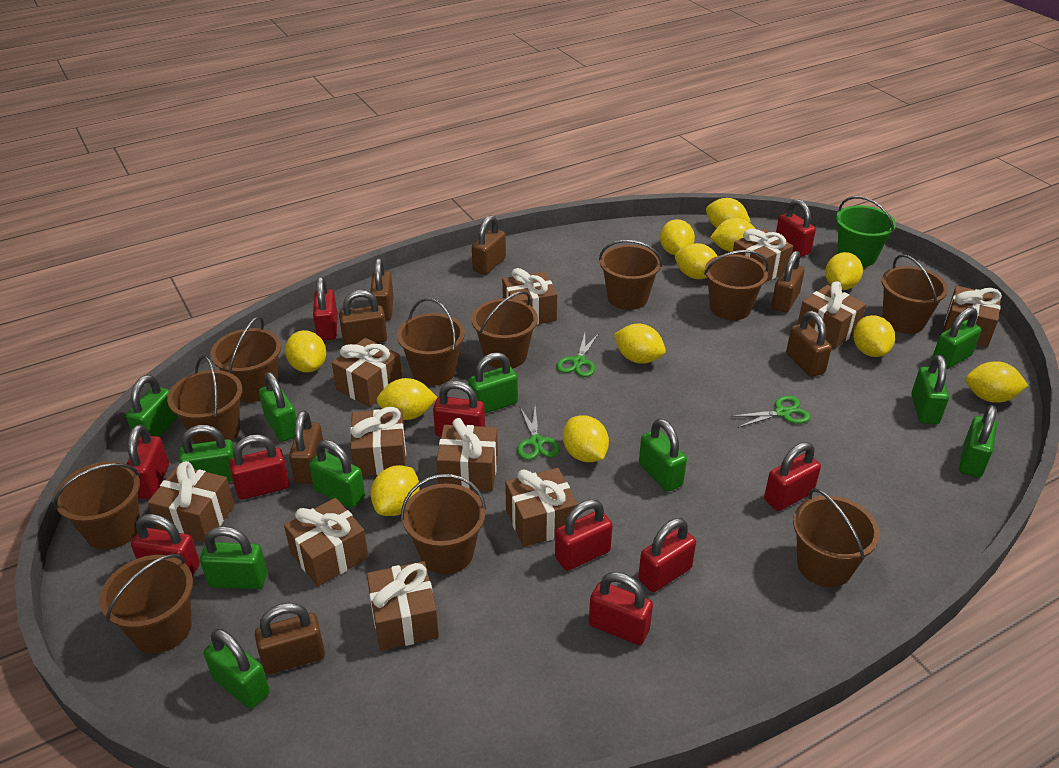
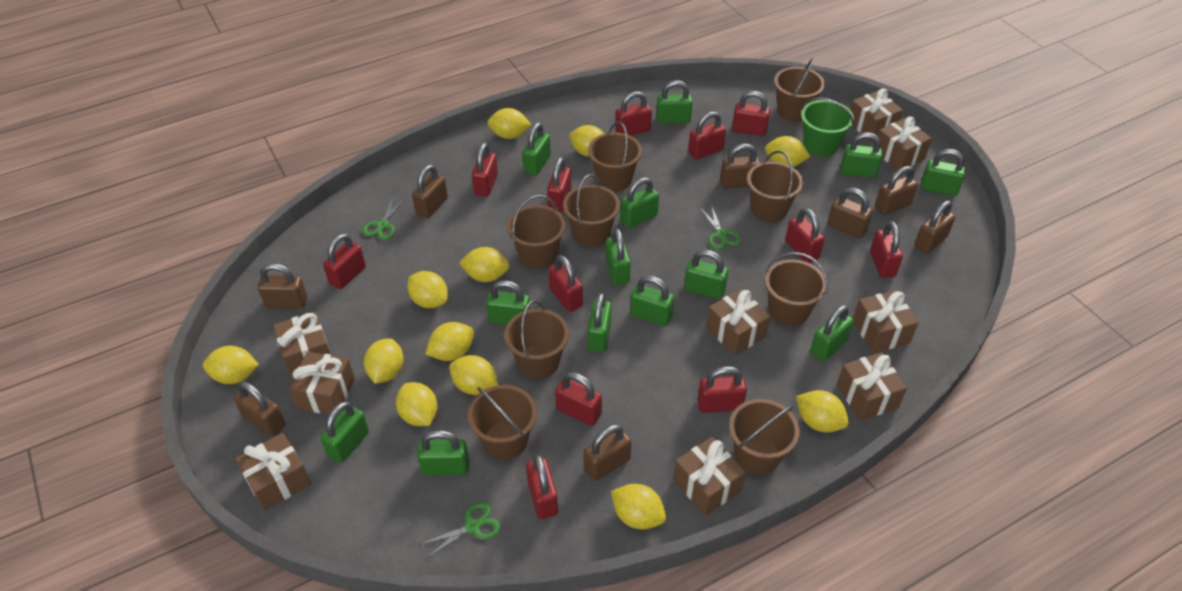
brown bucket: [53,461,140,550] [99,554,193,653] [167,355,242,444] [211,316,281,402] [397,298,465,386] [401,474,486,574] [471,291,538,369] [599,240,662,310] [704,250,769,320] [793,488,880,587] [882,254,948,334] = 11 -> [468,385,537,460] [505,300,569,379] [507,195,565,268] [563,174,620,247] [588,121,642,191] [729,399,800,475] [747,151,803,222] [765,252,828,326] [774,58,825,122] = 9
brown gift: [148,461,235,542] [284,498,369,587] [332,338,402,407] [350,407,406,476] [367,561,439,651] [436,418,498,491] [502,268,557,325] [505,468,578,547] [733,229,793,282] [797,281,866,348] [943,286,1002,347] = 11 -> [235,433,311,511] [273,311,330,378] [288,351,355,414] [673,437,746,516] [706,289,770,356] [837,353,907,421] [850,88,903,142] [853,291,918,353] [878,116,932,170] = 9
brown padlock: [255,603,325,674] [289,410,323,484] [339,290,387,346] [370,258,394,320] [472,215,506,275] [771,251,805,312] [786,311,832,377] = 7 -> [234,381,285,437] [258,263,307,309] [412,165,448,219] [584,424,631,481] [720,144,760,189] [827,188,872,238] [875,166,918,215] [915,201,955,253] = 8
green padlock: [126,375,178,439] [179,425,234,482] [200,526,267,589] [204,629,270,709] [259,372,296,442] [309,440,365,508] [468,352,518,413] [639,419,687,492] [911,355,949,424] [932,307,981,369] [959,405,997,478] = 11 -> [321,401,369,463] [417,430,469,476] [486,280,530,325] [522,122,551,175] [587,293,612,352] [606,228,631,285] [620,177,659,228] [630,276,674,326] [656,80,693,124] [684,250,728,299] [810,305,854,361] [841,132,882,178] [921,149,966,196] = 13
red padlock: [127,424,169,499] [131,514,200,576] [229,435,290,500] [313,277,338,340] [433,381,485,437] [555,500,613,571] [589,572,653,645] [638,518,696,592] [764,442,821,511] [776,199,816,257] = 10 -> [323,233,366,289] [472,143,498,197] [526,455,558,519] [547,157,571,212] [548,255,583,312] [555,372,602,426] [615,91,652,136] [688,112,726,160] [697,366,747,413] [732,91,770,136] [785,208,824,263] [870,221,903,278] = 12

